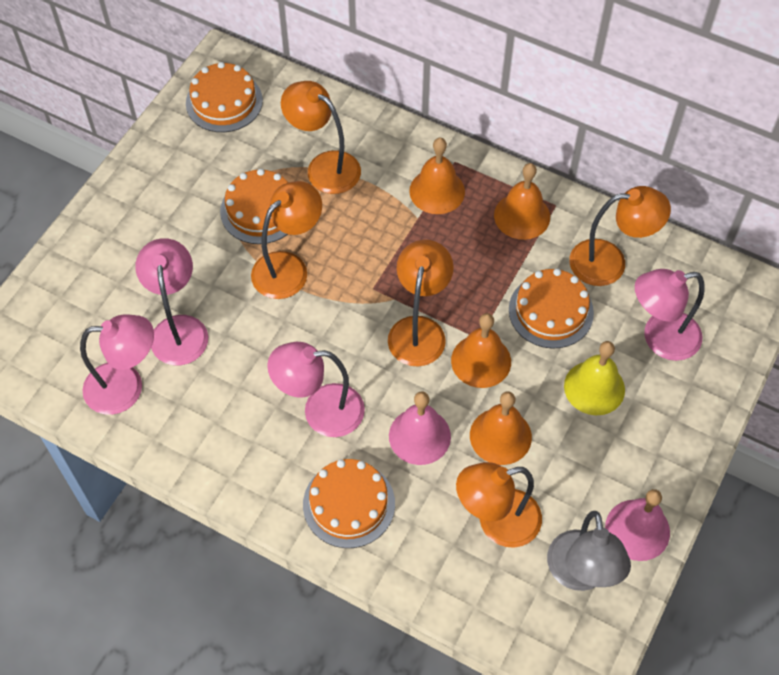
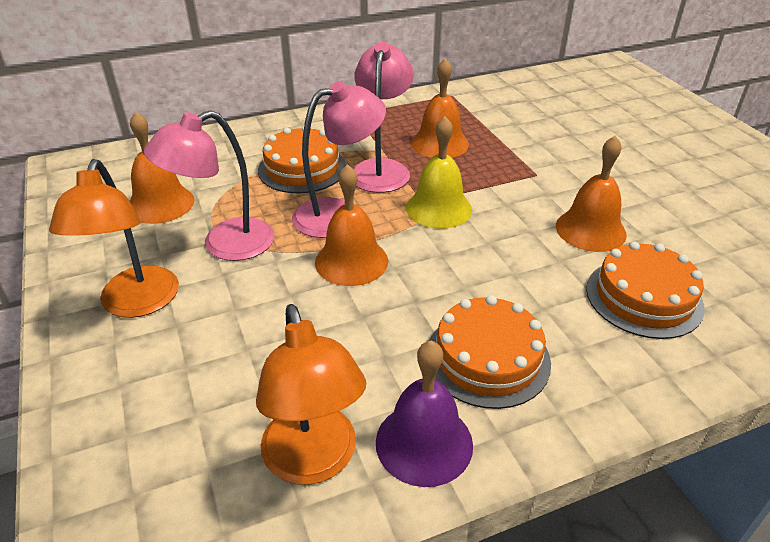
grey lamp: [547,511,631,591] = 1 -> none = 0
orange cake: [186,62,263,132] [220,169,288,244] [303,459,395,548] [509,269,594,349] = 4 -> [258,126,346,193] [429,295,551,409] [586,241,705,339] = 3
orange lamp: [251,181,322,299] [281,81,361,194] [388,240,454,367] [456,462,542,548] [569,186,671,286] = 5 -> [49,159,179,318] [256,304,366,485] = 2
pink bell: [389,391,451,465] [605,489,670,561] = 2 -> none = 0
pink lamp: [80,314,154,415] [135,238,208,365] [267,342,365,437] [635,269,704,361] = 4 -> [144,110,274,261] [292,81,386,238] [353,42,414,193] = 3
purple bell: none = 0 -> [376,340,473,487] = 1

